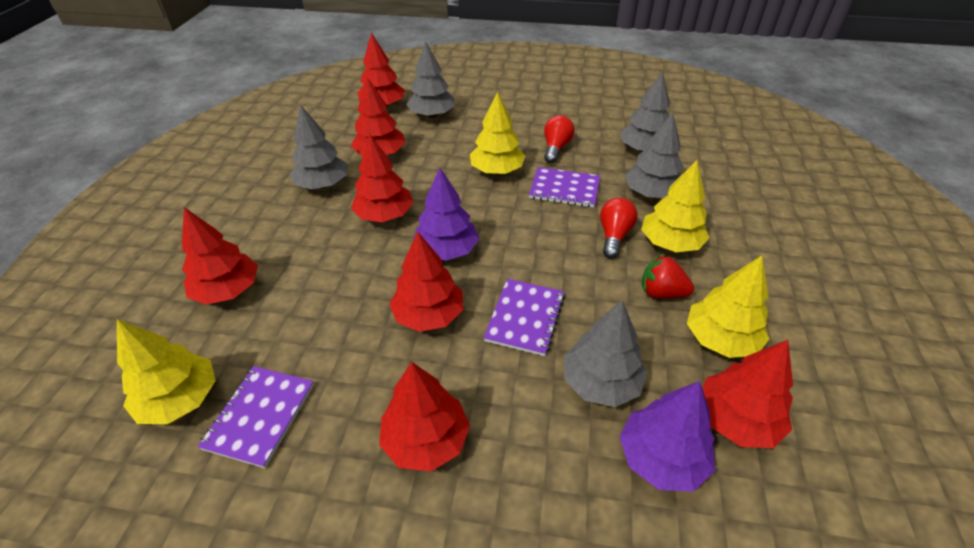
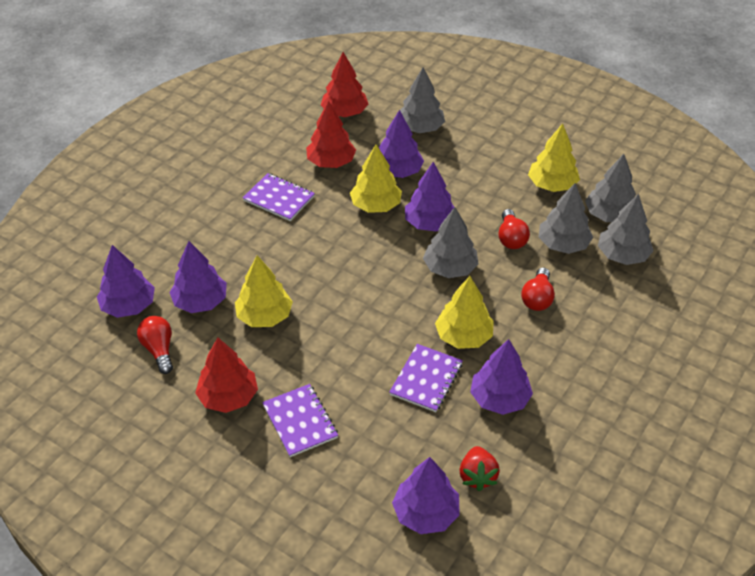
purple tree: [413,168,479,261] [619,381,715,492] = 2 -> [97,245,155,318] [169,241,227,313] [379,110,424,178] [392,457,460,534] [405,162,454,232] [470,339,533,415] = 6
red light bulb: [544,115,575,163] [600,198,638,259] = 2 -> [137,316,173,374] [498,209,530,249] [521,267,555,311] = 3
red tree: [182,207,258,305] [351,77,405,155] [351,134,413,222] [357,33,405,107] [379,362,470,471] [389,232,463,332] [702,340,793,448] = 7 -> [195,338,258,413] [306,101,356,168] [321,52,368,117] = 3

